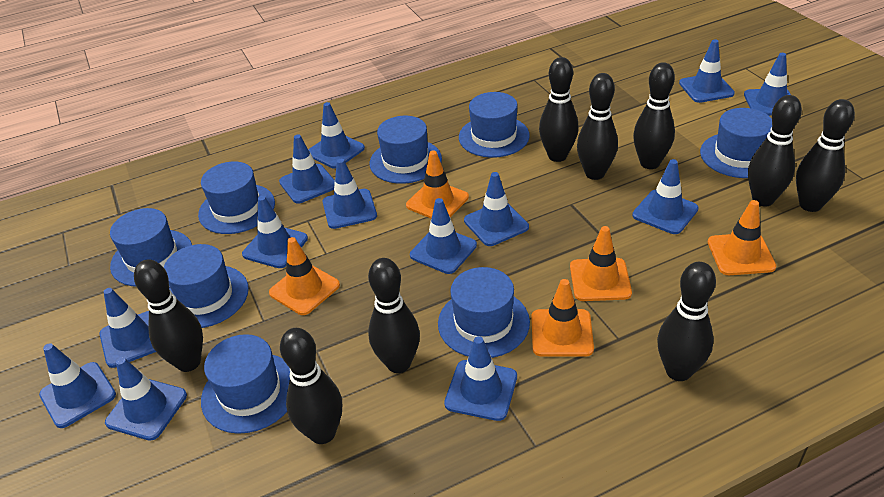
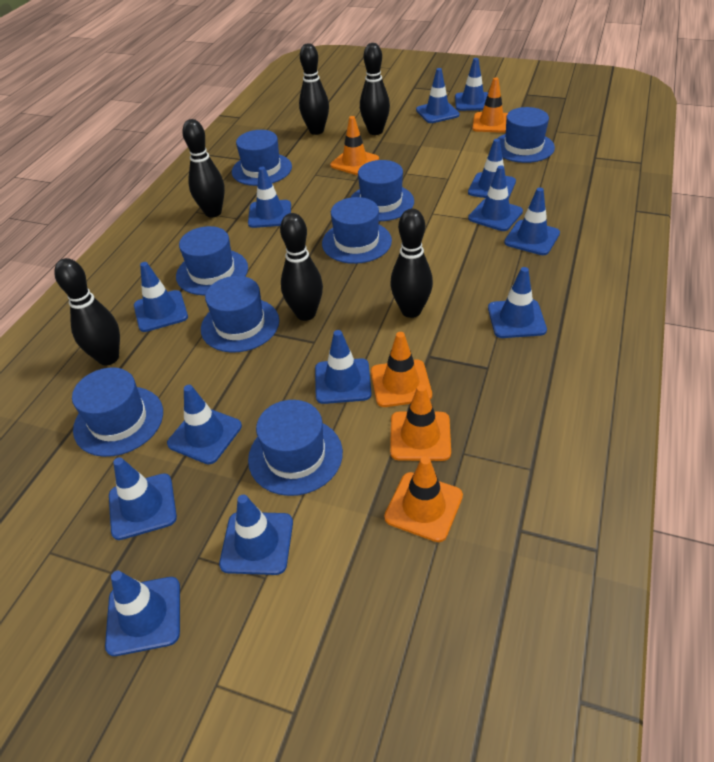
black bowling pin: [134,259,203,372] [280,328,342,444] [368,258,420,373] [539,57,579,162] [577,73,618,180] [633,62,675,169] [657,262,716,381] [748,95,802,206] [796,99,855,212] = 9 -> [54,258,120,365] [182,119,225,217] [280,213,323,321] [299,43,329,135] [360,43,390,135] [390,209,433,318] = 6

